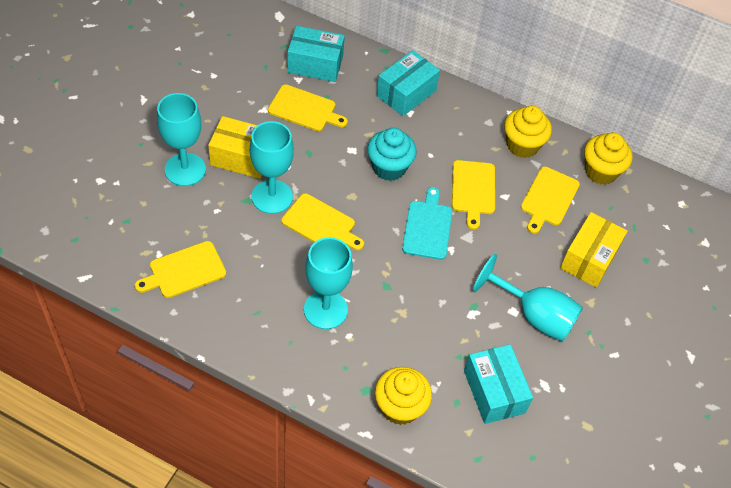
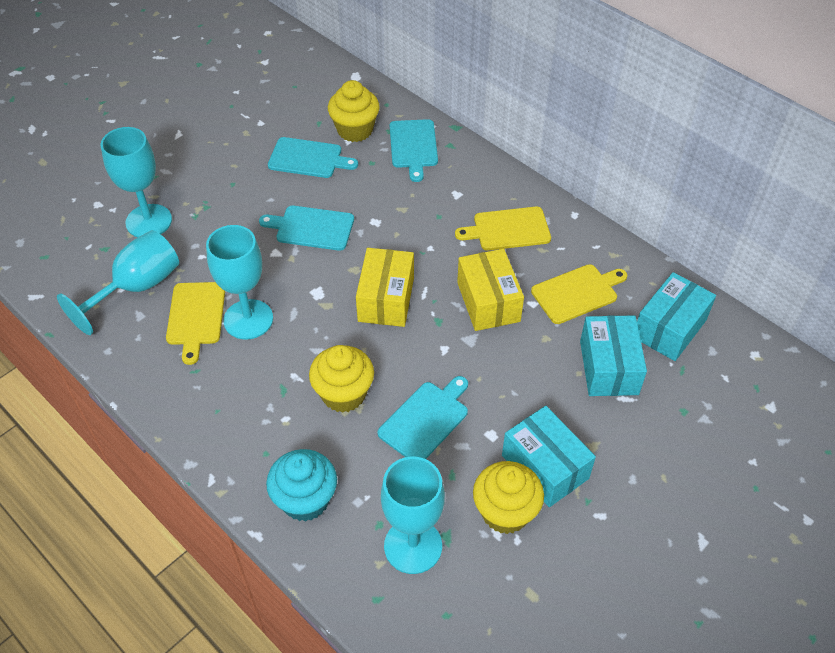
turquoise cutting board: [402,187,452,260] = 1 -> [259,206,354,251] [268,137,358,178] [377,376,468,459] [390,119,438,182] = 4
yellow cutting board: [135,241,226,298] [268,84,348,131] [281,193,364,250] [452,160,495,230] [521,167,580,234] = 5 -> [166,282,225,365] [455,207,551,251] [531,264,627,324] = 3

